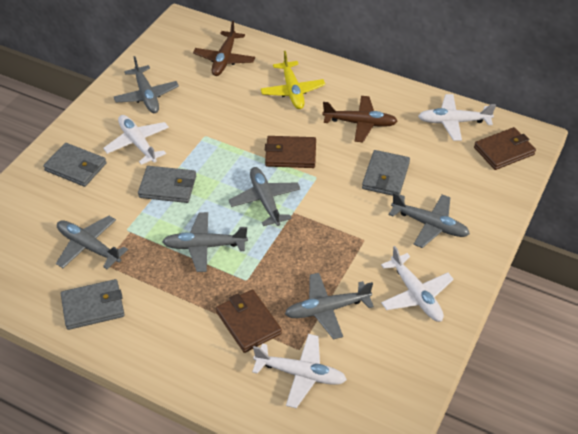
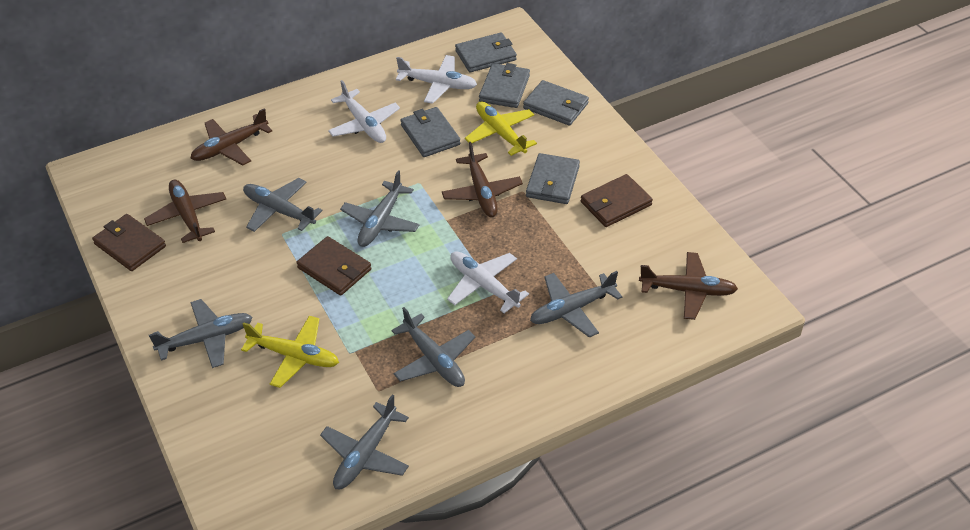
brown plane: [193,21,255,76] [322,96,398,142] = 2 -> [144,179,226,243] [191,108,272,165] [442,142,523,217] [639,252,738,320] = 4
grey wallet: [43,143,106,187] [61,279,125,330] [138,166,196,203] [362,150,410,196] = 4 -> [401,107,461,157] [455,32,517,72] [479,63,530,108] [523,80,589,126] [526,153,580,204] = 5
white plane: [103,115,169,165] [252,334,347,408] [381,246,454,322] [418,94,496,141] = 4 -> [328,80,400,143] [396,55,477,104] [447,251,529,313] = 3
yellow plane: [261,51,325,109] = 1 -> [241,316,339,388] [465,101,537,156] = 2

